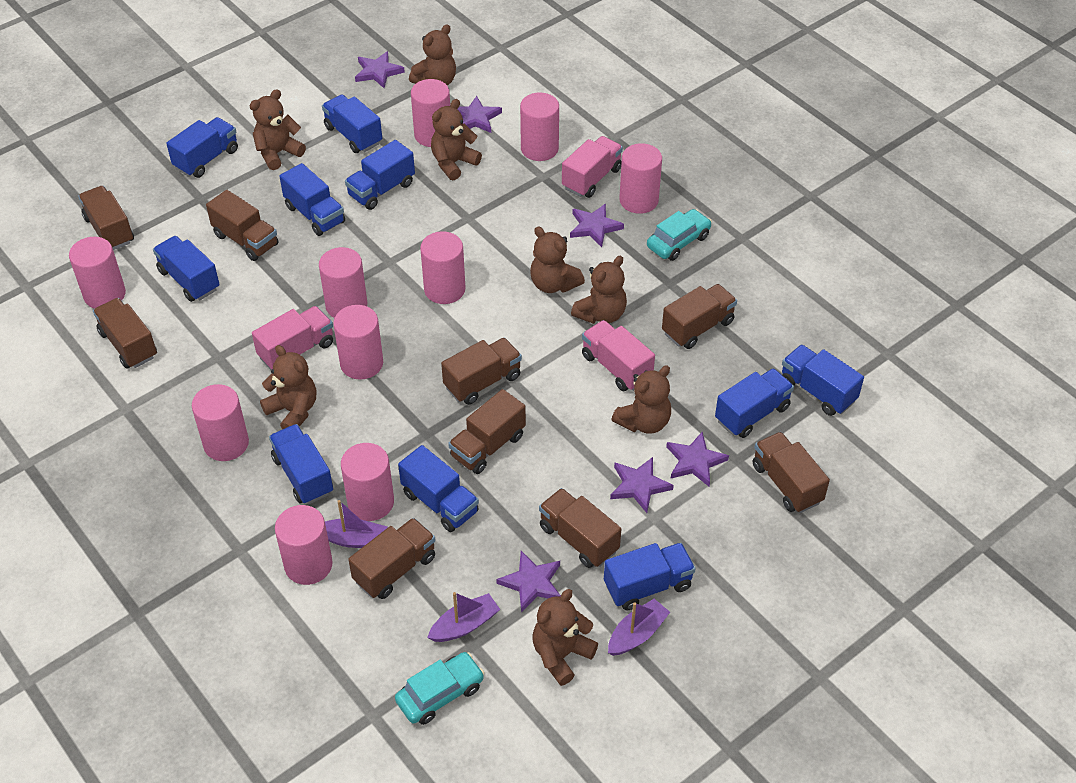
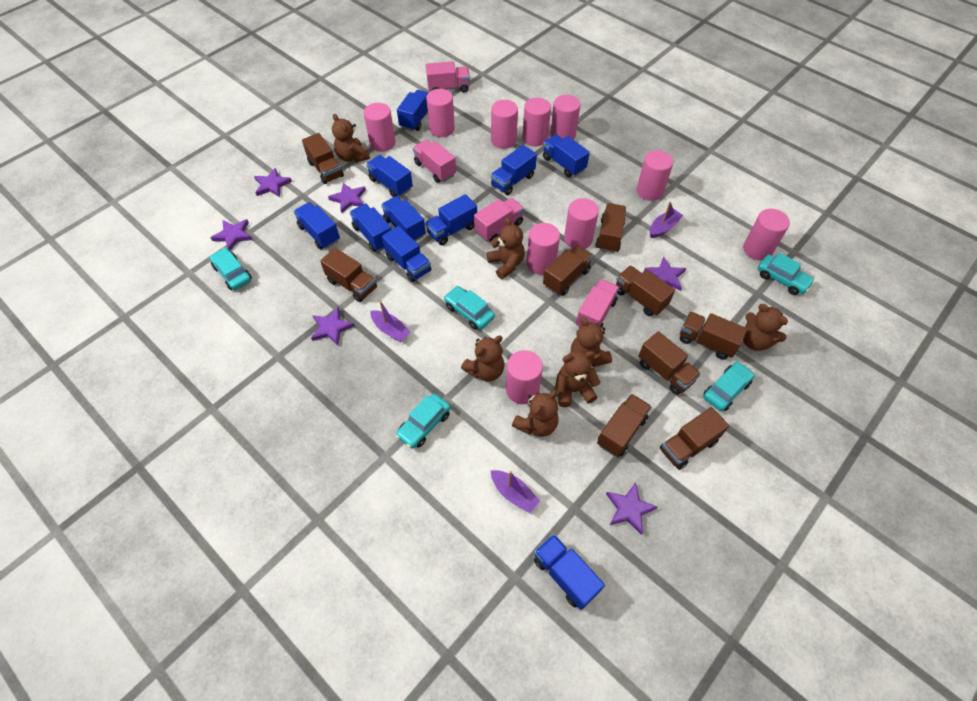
brown teddy bear: [250,89,306,170] [260,345,316,429] [409,24,456,86] [431,99,482,181] [530,226,585,293] [533,589,598,686] [571,256,627,324] [611,365,671,434] = 8 -> [332,114,370,163] [461,335,505,382] [487,218,525,279] [512,390,559,437] [555,351,601,407] [571,317,612,367] [743,304,788,351] = 7
pink truck: [252,306,333,370] [562,136,623,198] [582,320,655,391] = 3 -> [413,140,456,183] [426,61,470,93] [474,197,524,242] [576,279,619,328] = 4
turquoise car: [395,652,485,725] [647,209,712,261] = 2 -> [209,248,252,290] [396,394,451,449] [444,286,495,330] [704,361,755,411] [758,253,815,295] = 5

